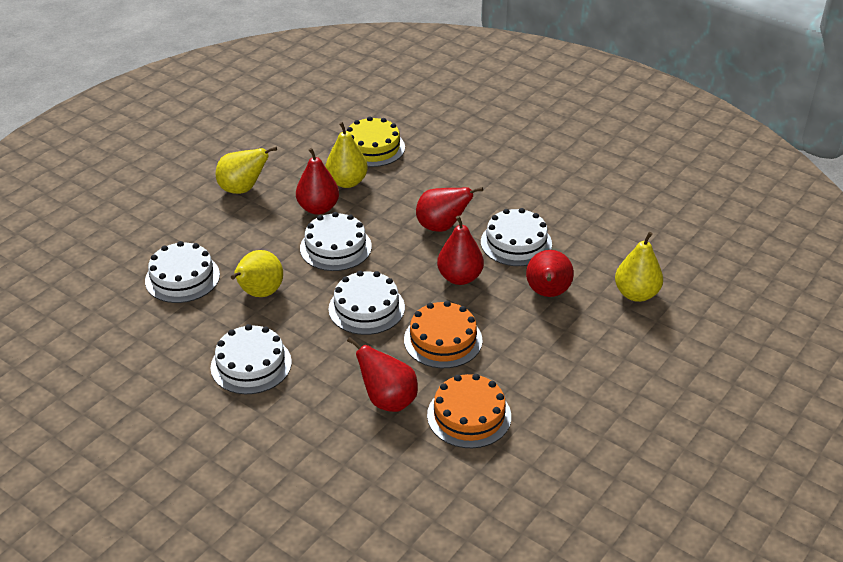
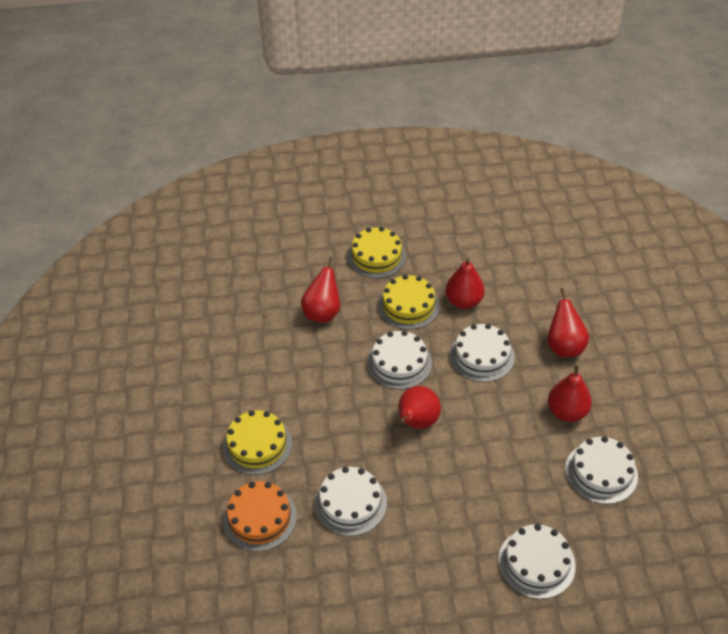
orange cake: [404,301,483,368] [427,374,511,448] = 2 -> [223,481,297,552] = 1
yellow cake: [346,116,405,167] = 1 -> [223,410,292,475] [347,227,406,278] [378,274,440,330] = 3
yellow pear: [216,147,277,194] [231,250,283,297] [326,122,368,188] [615,232,663,302] = 4 -> none = 0

